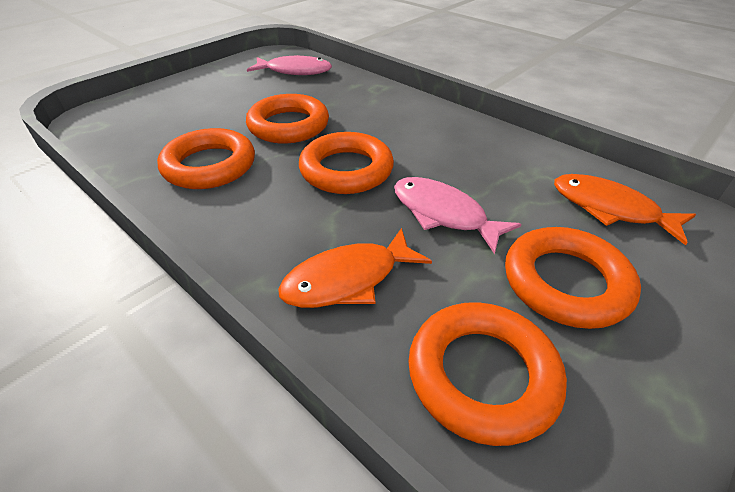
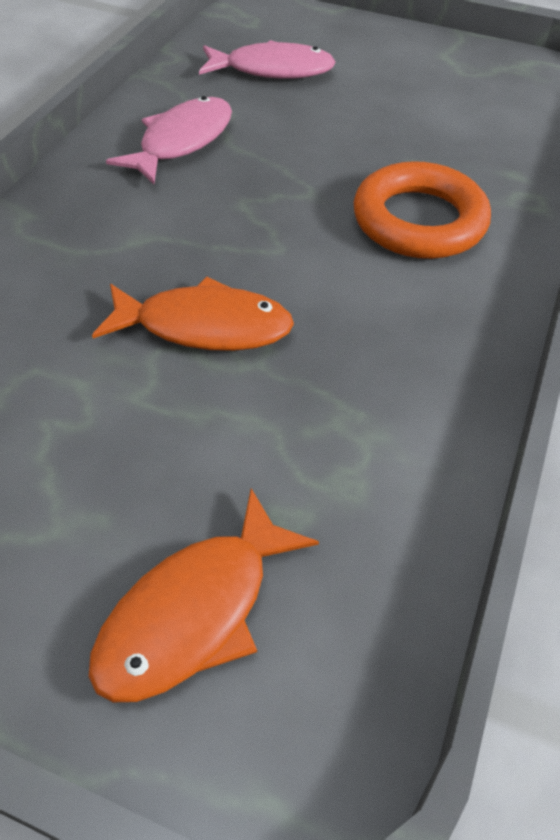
orange ring: [157,128,255,189] [246,94,329,144] [299,132,394,194] [408,302,567,446] [505,227,641,329] = 5 -> [354,161,491,259] = 1

